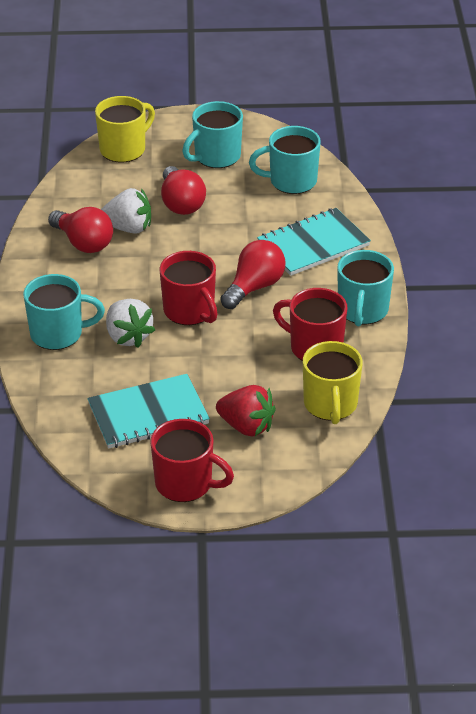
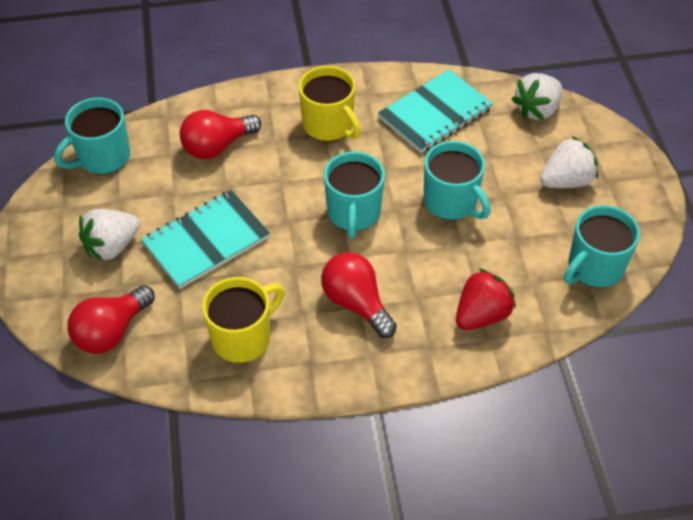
red mug: [150,419,234,502] [160,251,218,325] [273,288,348,361] = 3 -> none = 0
white strawberry: [101,188,151,234] [106,299,155,348] = 2 -> [79,209,140,262] [512,73,562,120] [540,136,598,188] = 3

